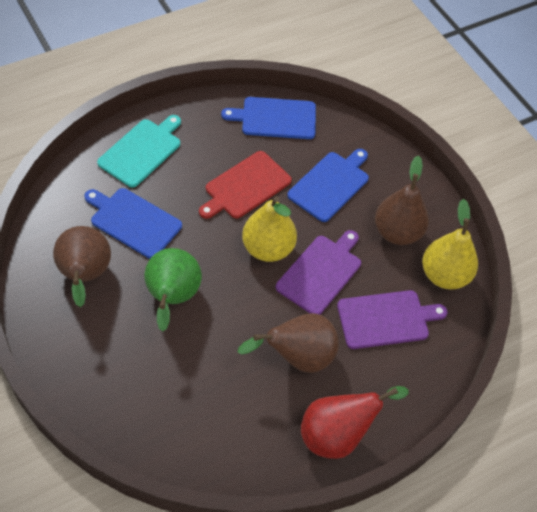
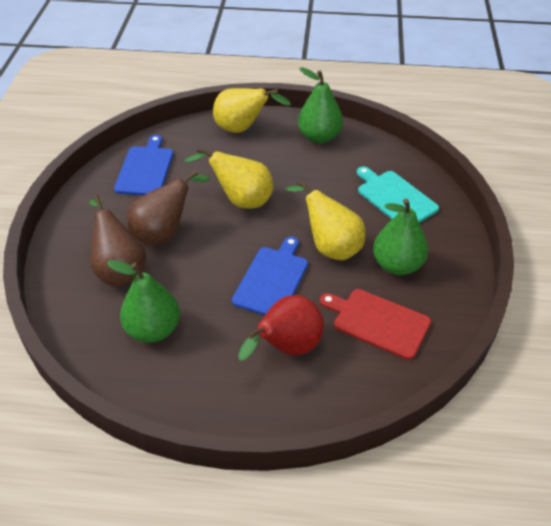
blue cutting board: [84,188,182,259] [221,97,316,139] [287,149,369,222] = 3 -> [114,135,173,195] [232,236,308,315] = 2
brown pear: [53,226,111,307] [237,313,339,373] [375,156,429,245] = 3 -> [89,195,146,287] [127,170,210,245] = 2
green pear: [144,248,202,331] = 1 -> [107,260,180,343] [298,67,343,143] [373,199,428,275] = 3
purple cutting board: [276,230,361,315] [337,290,448,349] = 2 -> none = 0
yellow pear: [242,196,297,262] [422,199,478,289] = 2 -> [184,147,273,209] [213,88,291,133] [285,180,365,261] = 3

